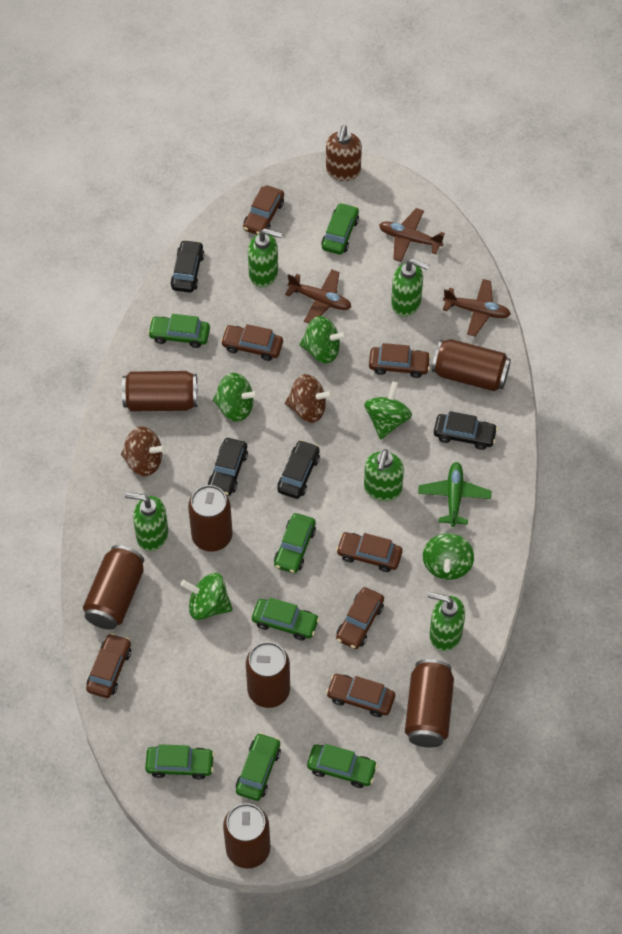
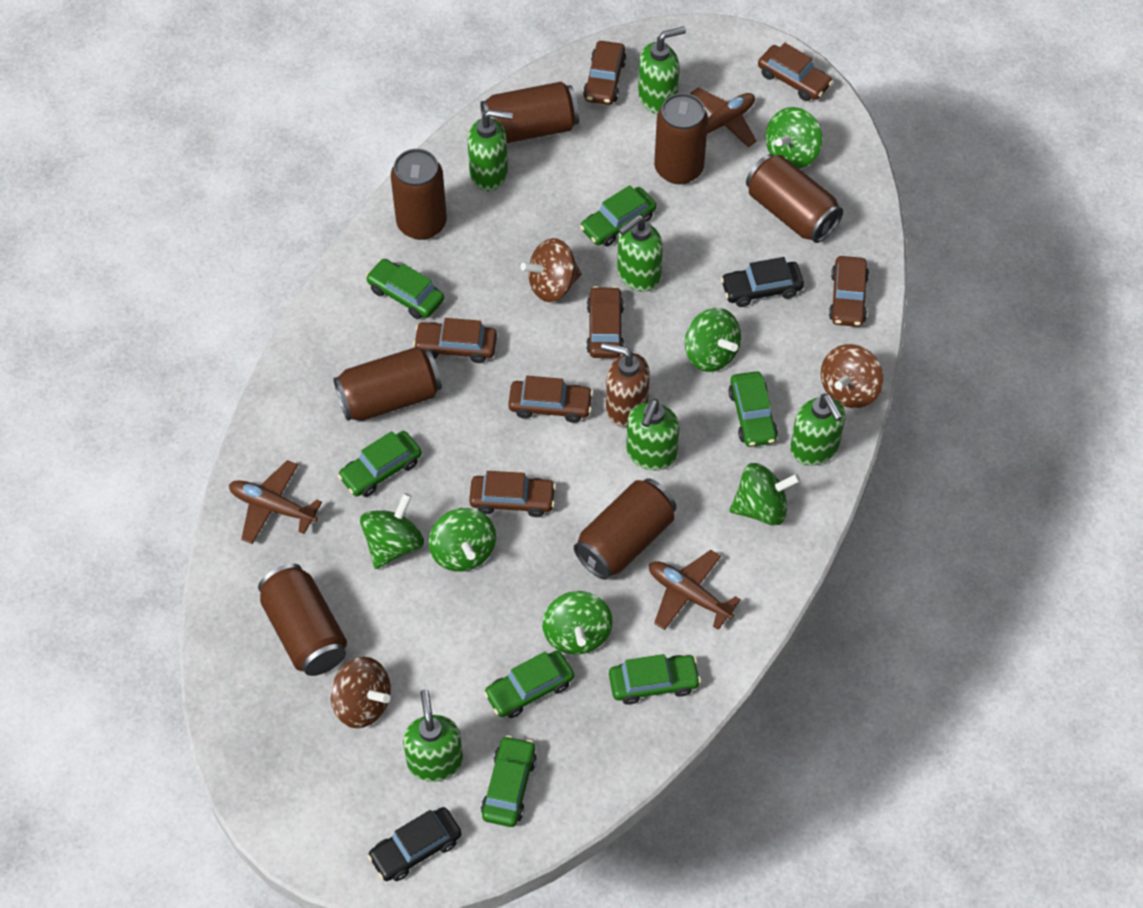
black car: [170,240,204,292] [208,438,248,496] [277,440,320,499] [434,411,498,450] = 4 -> [367,807,462,881] [721,257,804,307] = 2
brown spinning top: [121,427,167,476] [285,374,333,423] = 2 -> [331,657,390,728] [521,238,582,302] [821,344,883,408] = 3
green plane: [418,462,491,527] = 1 -> none = 0
green soap dispenser: [125,492,168,551] [248,229,282,288] [364,449,404,501] [391,258,429,317] [428,592,465,651] = 5 -> [403,689,463,782] [468,109,513,191] [617,215,663,292] [626,399,679,471] [638,27,686,114] [790,393,846,465] = 6
green spinning top: [180,573,233,620] [213,373,259,422] [299,316,347,364] [364,381,412,440] [423,533,474,580] = 5 -> [360,493,424,569] [429,508,496,572] [542,591,613,655] [685,308,741,372] [730,463,800,525] [766,107,823,169] = 6

